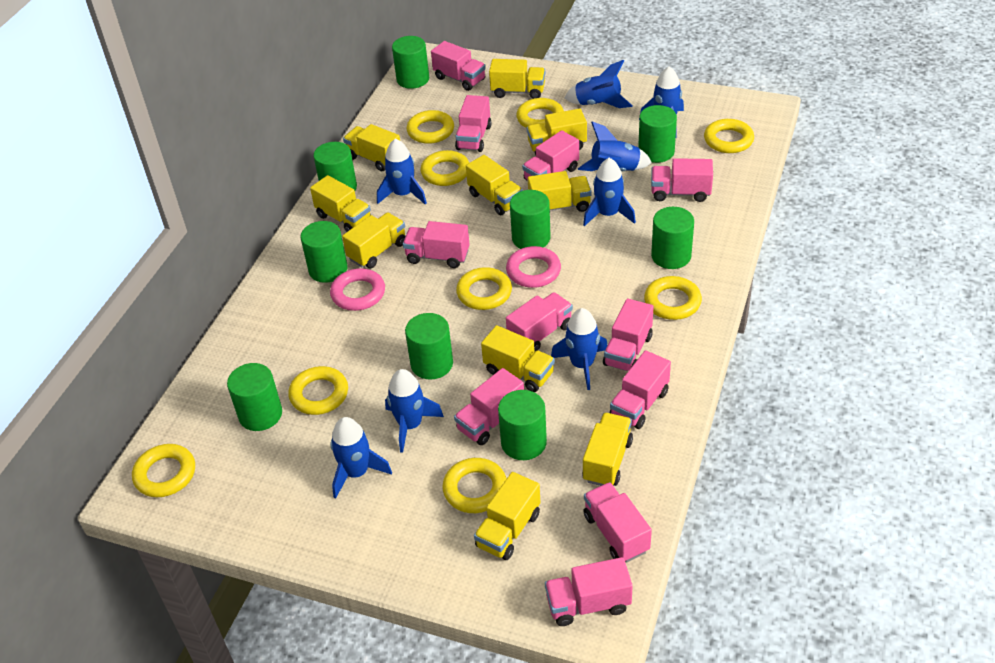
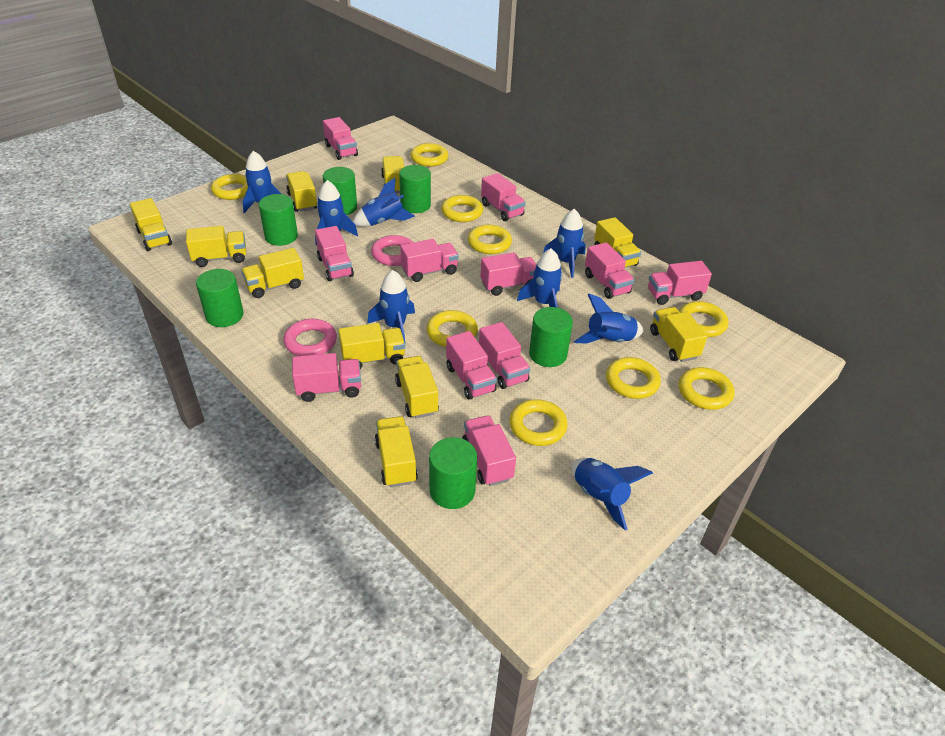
green cylinder: [227,363,282,431] [300,221,348,283] [313,142,357,190] [392,36,429,89] [405,313,453,380] [498,390,547,460] [510,190,551,249] [638,105,677,163] [651,207,694,269] = 9 -> [196,269,244,327] [259,194,298,246] [323,167,357,215] [399,165,431,213] [429,437,477,509] [529,307,573,367] = 6

